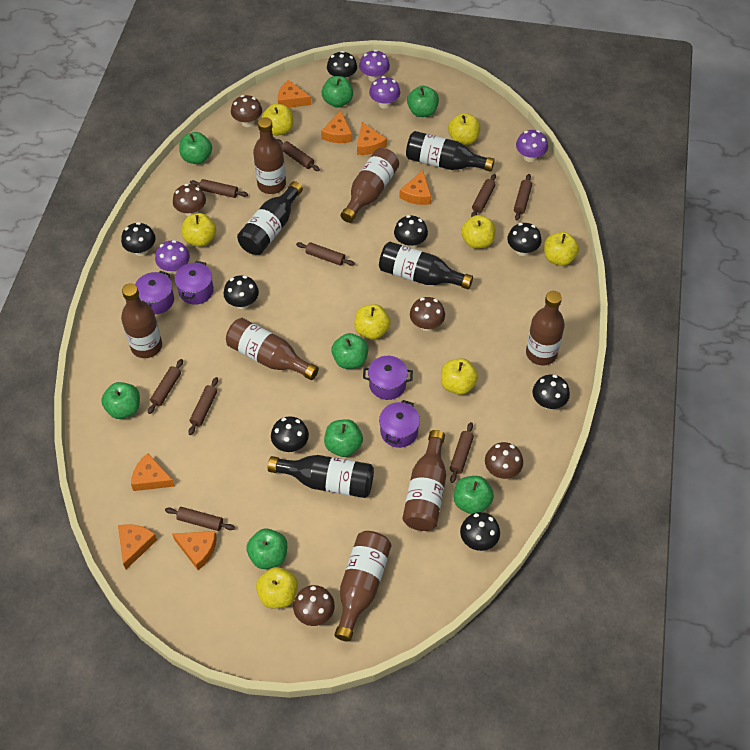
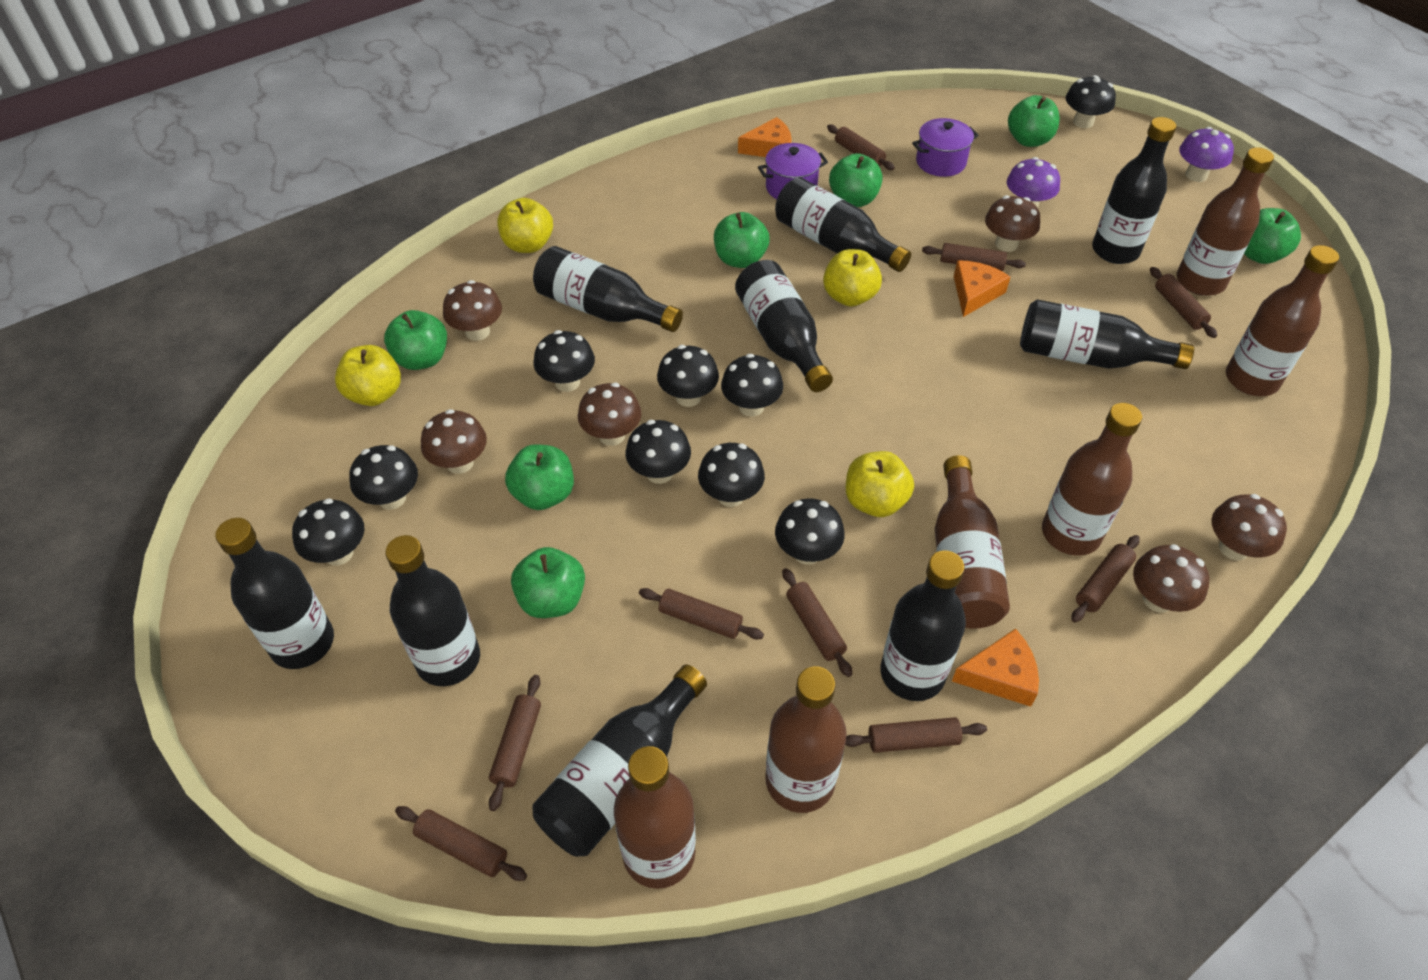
black bottle: [237,181,303,255] [268,455,374,498] [379,242,473,289] [406,131,495,172] = 4 -> [215,518,334,669] [385,535,480,686] [533,246,683,332] [533,664,707,857] [735,260,833,392] [775,177,911,272] [880,550,966,701] [1020,299,1194,369] [1092,117,1176,264] = 9
black mushroom: [121,222,156,256] [223,275,259,309] [271,416,309,452] [327,51,357,80] [394,215,428,248] [460,512,500,551] [507,223,541,256] [533,375,570,409] = 8 -> [292,498,364,566] [349,445,418,510] [534,330,595,392] [626,420,691,484] [657,345,719,407] [698,443,765,507] [721,354,783,416] [775,498,845,565] [1066,75,1116,128] = 9
brown bottle: [121,283,162,358] [226,318,319,380] [253,117,286,194] [335,531,391,642] [341,148,399,223] [403,430,446,531] [526,291,565,365] = 7 -> [614,746,696,889] [765,666,847,813] [935,455,1010,629] [1042,403,1142,556] [1177,147,1274,296] [1226,245,1339,396] = 6
brown mushroom: [173,184,206,216] [231,95,262,127] [293,585,335,626] [410,297,445,331] [485,442,523,479] = 5 -> [421,409,487,474] [443,280,502,341] [578,383,642,446] [985,195,1040,252] [1133,544,1210,613] [1212,494,1287,561] = 6
green apple: [101,382,140,419] [179,132,212,164] [246,529,287,569] [322,76,353,108] [324,419,363,457] [331,333,368,369] [407,86,439,117] [454,476,494,514] = 8 -> [384,310,447,370] [505,444,574,510] [511,547,585,618] [714,212,770,268] [829,153,883,207] [1008,95,1060,147] [1244,208,1301,264] = 7
orange cheese: [118,524,157,569] [131,453,175,491] [172,531,217,570] [278,80,311,108] [321,111,352,143] [357,122,387,155] [399,171,431,205] = 7 -> [738,117,792,157] [952,629,1039,707] [954,260,1010,317] = 3
purple mushroom: [155,240,190,274] [359,50,390,82] [369,76,400,109] [516,130,548,162] = 4 -> [1007,157,1060,208] [1179,127,1234,182] = 2
purple pot: [135,271,174,314] [175,261,214,305] [363,356,413,400] [379,400,420,448] = 4 -> [758,143,828,199] [912,118,979,177] = 2
yellow apple: [182,213,216,247] [256,567,298,609] [262,104,293,136] [354,304,391,340] [441,358,478,395] [448,113,481,145] [461,215,496,249] [544,232,579,266] = 8 -> [335,345,401,406] [497,198,553,253] [823,249,882,307] [846,451,914,517] = 4

